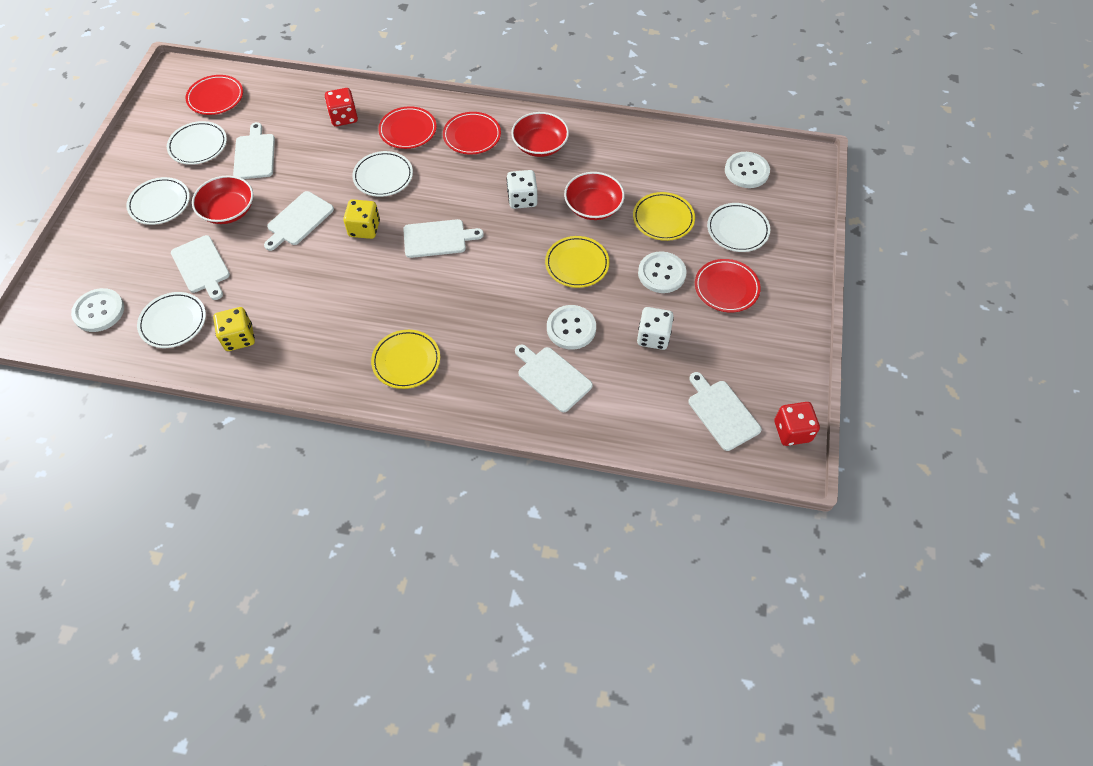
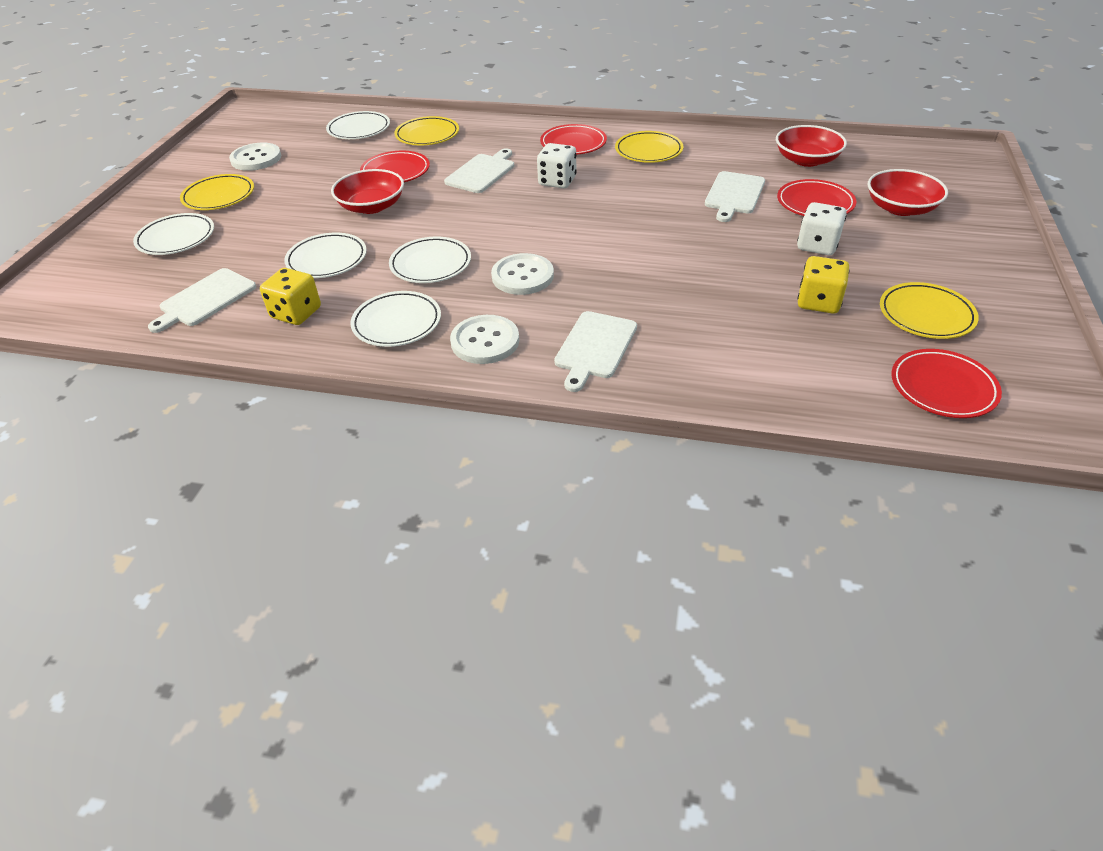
red dice: [325,88,358,126] [774,402,820,446] = 2 -> none = 0
white button: [71,288,124,332] [547,305,596,350] [638,251,687,293] [725,152,770,188] = 4 -> [229,143,281,171] [450,315,519,364] [491,253,554,295] = 3
white cutting board: [171,235,230,300] [233,122,275,179] [264,191,334,251] [403,219,484,258] [515,344,593,412] [688,372,762,451] = 6 -> [148,268,256,333] [444,149,514,193] [554,311,637,392] [705,171,765,222] = 4
yellow plate: [371,330,440,389] [545,236,609,288] [633,192,695,241] = 3 -> [180,174,254,210] [394,116,459,145] [615,131,683,163] [880,282,979,339] = 4

